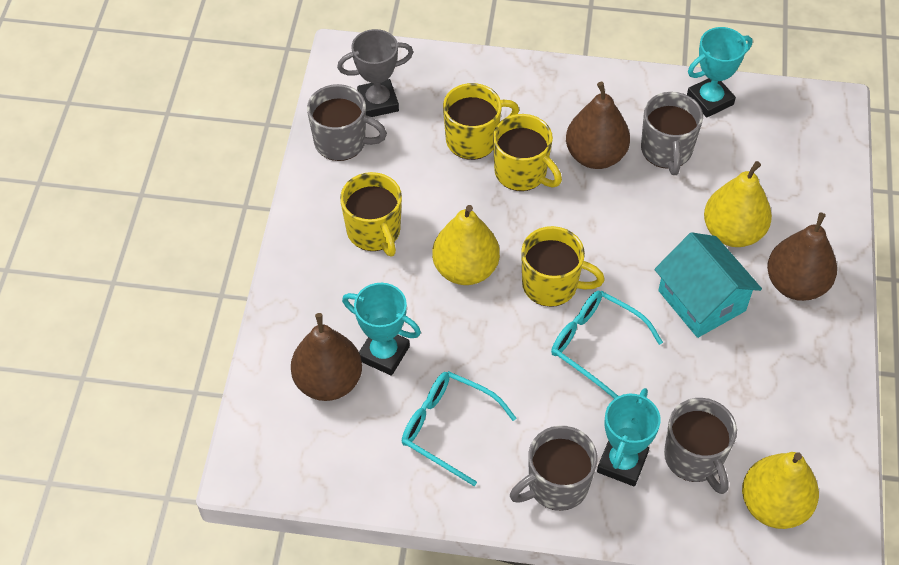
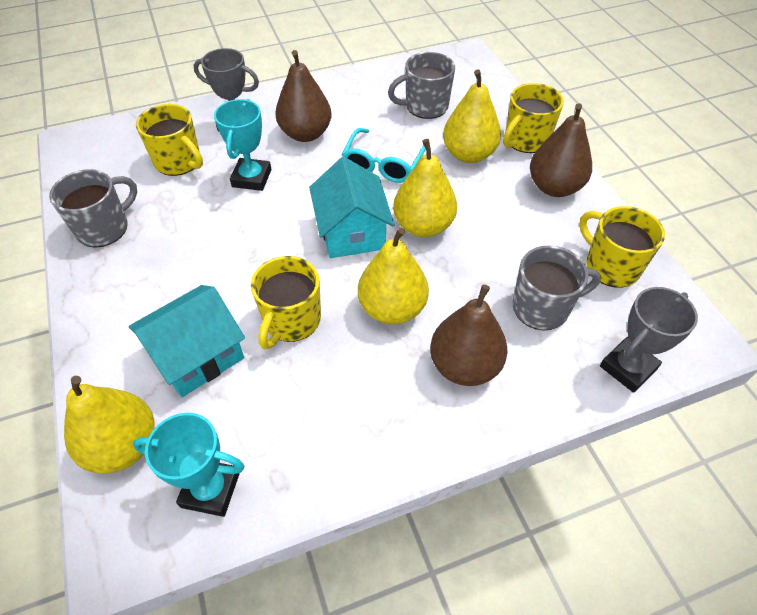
grey mug: [307,84,387,161] [510,426,598,511] [641,92,703,175] [664,398,737,494] = 4 -> [49,169,137,248] [388,52,455,119] [512,245,601,331] = 3
grey trophy: [337,29,413,117] = 1 -> [194,48,259,131] [600,287,698,393] = 2
turquoise glasses: [402,371,516,486] [551,291,663,399] = 2 -> [342,128,426,183] = 1
turquoise house: [654,232,762,338] = 1 -> [129,285,245,397] [309,157,394,258] = 2
turquoise trophy: [342,283,421,376] [597,388,661,487] [687,27,752,118] = 3 -> [133,413,245,517] [214,99,271,191] = 2
yellow pear: [432,205,500,285] [704,161,772,247] [742,452,819,529] = 3 -> [64,376,154,474] [358,228,429,324] [393,139,457,237] [443,69,501,163] = 4

